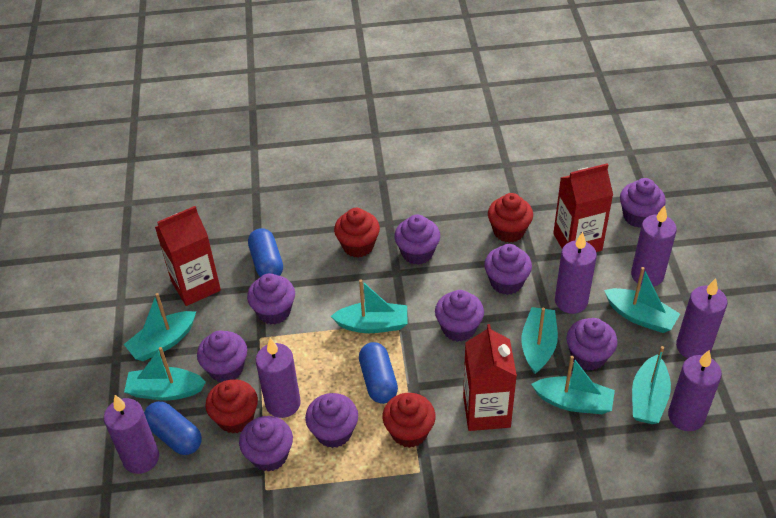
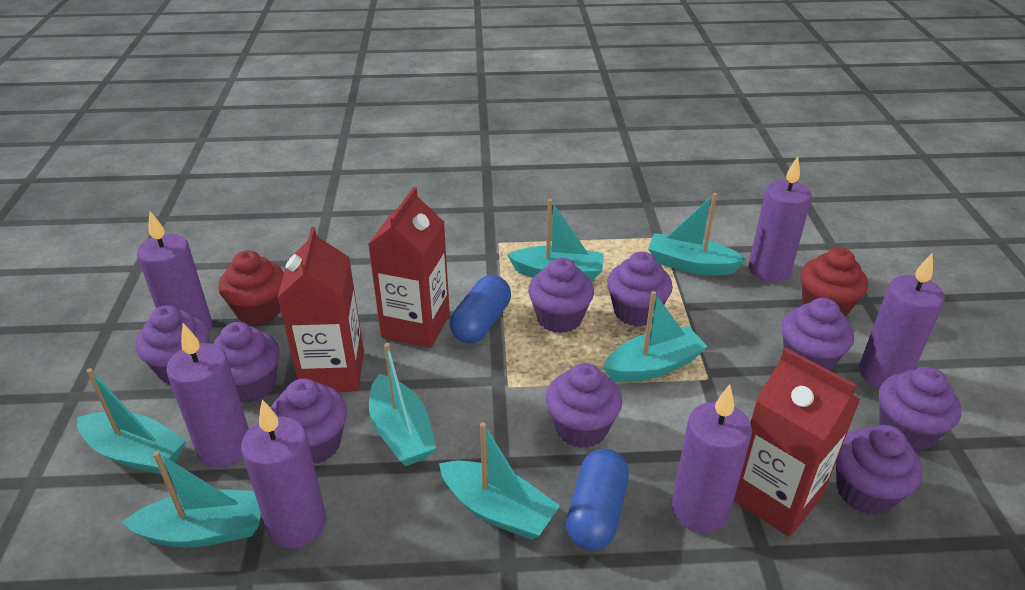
blue capsule: [144,401,202,455] [248,228,283,277] [359,342,398,404] = 3 -> [450,275,511,343] [566,449,629,551] = 2
red cupcake: [205,379,258,434] [334,208,380,257] [382,393,436,448] [488,193,533,243] = 4 -> [218,250,284,325] [800,247,868,317] = 2

